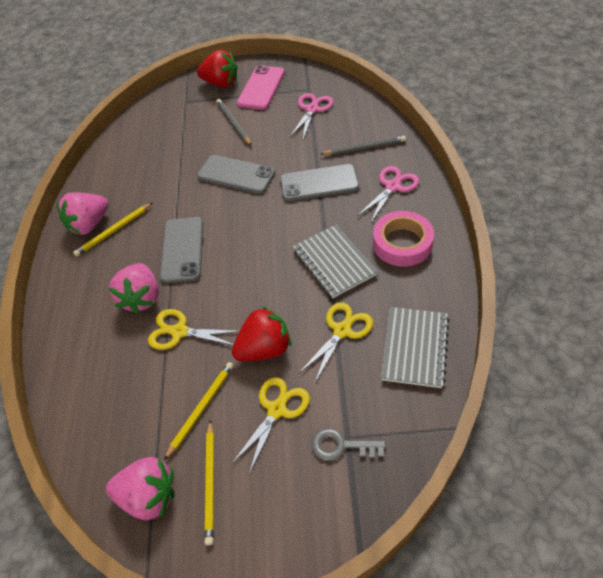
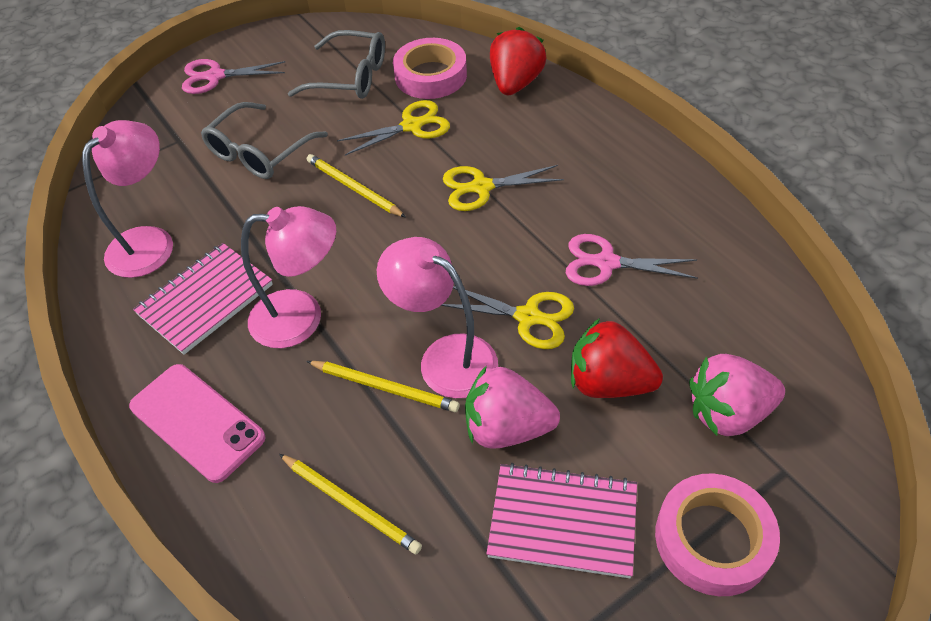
grey glasses: none = 0 -> [201,102,328,179] [288,30,385,99] = 2
grey key: [311,428,386,461] = 1 -> none = 0
grey notebook: [293,225,378,298] [381,307,449,388] = 2 -> none = 0
grey pencil: [216,99,251,145] [321,136,406,155] = 2 -> none = 0
grey phone: [160,217,203,283] [197,155,276,194] [280,164,359,201] = 3 -> none = 0
pink lamp: none = 0 -> [82,120,173,278] [241,206,336,348] [377,237,498,398] = 3
pink notebook: none = 0 -> [133,243,273,355] [486,463,637,578] = 2
pink strawberry: [57,193,109,235] [106,457,174,520] [109,263,159,314] = 3 -> [465,365,560,449] [689,354,785,436] = 2
pink tape: [373,211,434,267] = 1 -> [393,38,467,99] [655,473,780,596] = 2

